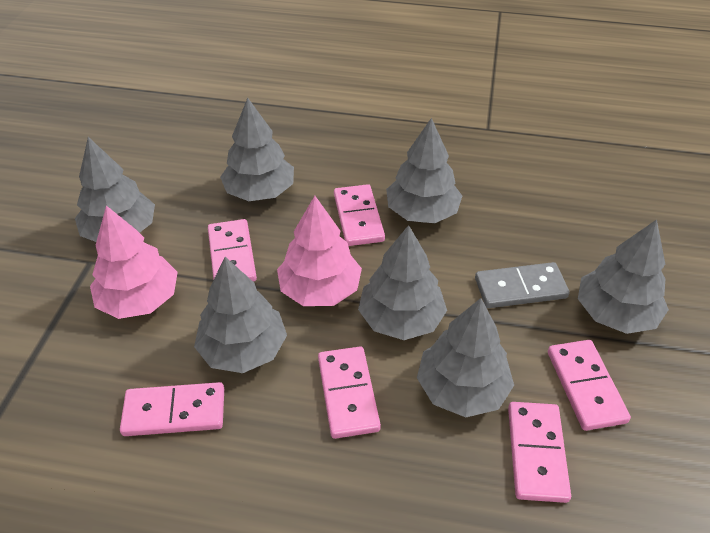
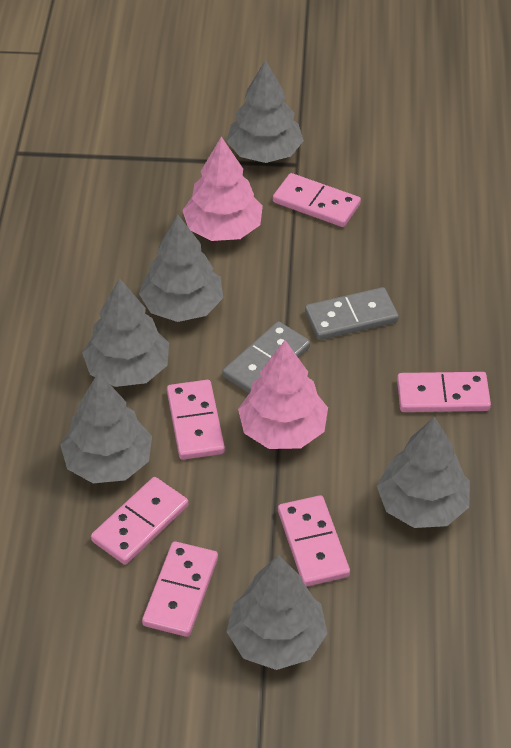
grey domino: [475,262,570,308] = 1 -> [223,321,310,393] [305,287,399,340] = 2
grey tree: [75,137,155,242] [194,257,287,373] [220,98,294,201] [358,225,447,340] [386,118,462,223] [417,298,514,417] [578,219,669,334] = 7 -> [60,373,152,483] [82,278,169,387] [139,215,223,322] [226,60,304,163] [226,555,328,670] [377,417,470,528] = 6

